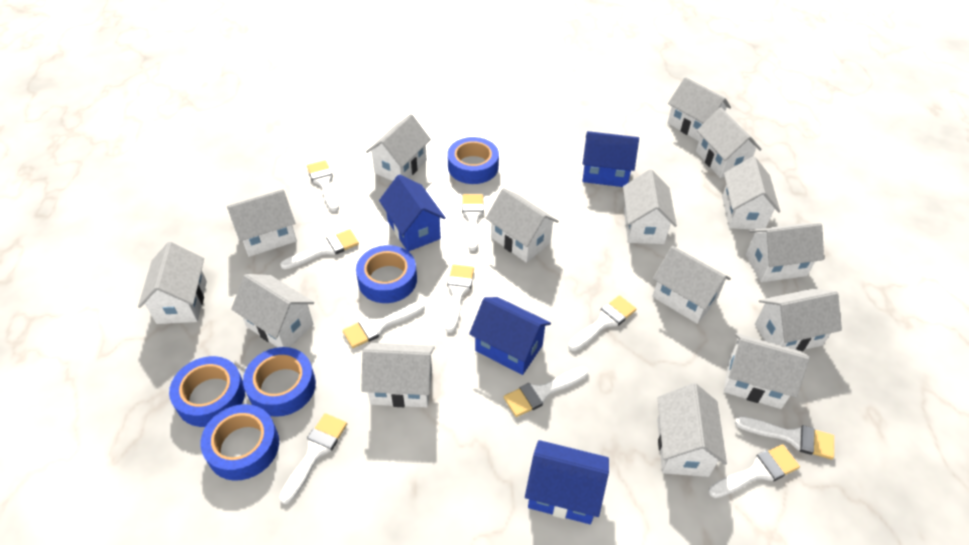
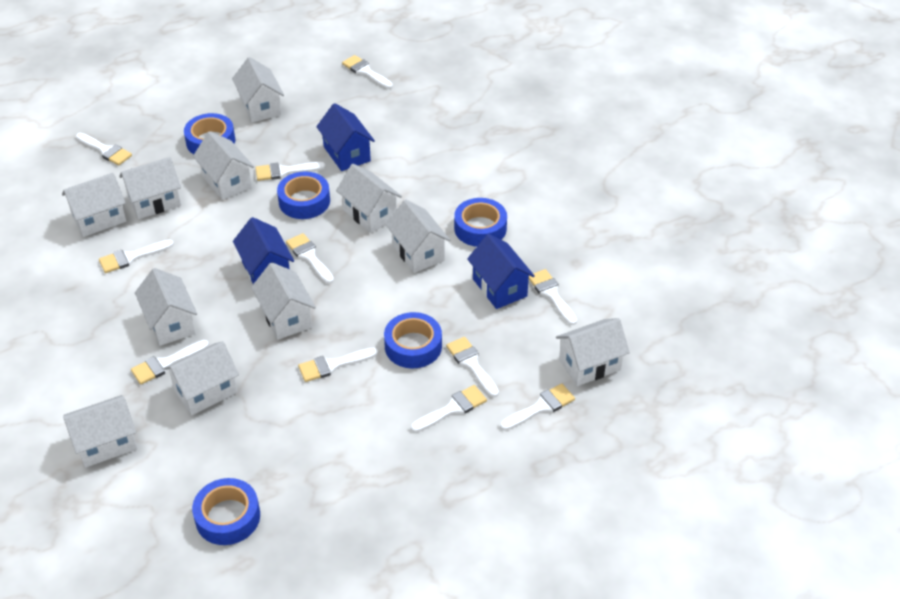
blue house: [379,174,446,252] [469,297,551,375] [525,440,609,524] [582,131,639,187] = 4 -> [233,217,294,284] [316,103,375,171] [467,234,535,309] = 3
white brush: [279,413,347,504] [280,229,359,269] [307,160,339,212] [342,302,425,348] [445,264,474,333] [462,194,484,251] [504,367,588,417] [568,295,636,351] [709,444,800,498] [735,416,834,460] = 10 -> [76,133,132,165] [99,240,174,273] [131,340,209,384] [255,162,326,181] [286,233,334,284] [298,348,378,382] [342,55,393,89] [410,385,487,433] [446,337,499,397] [500,384,575,431] [529,269,577,325] = 11
white house: [138,242,207,324] [227,189,297,257] [231,274,314,347] [361,343,435,408] [366,114,431,181] [486,188,559,263] [623,169,677,244] [652,246,731,324] [657,383,727,477] [668,77,731,141] [696,108,762,178] [722,156,780,230] [724,333,809,409] [746,223,824,282] [755,289,842,351] = 15 -> [62,173,126,237] [63,395,137,468] [119,157,181,219] [135,268,197,346] [164,341,239,415] [193,131,254,200] [232,57,284,123] [251,262,316,340] [336,164,402,233] [386,200,450,273] [556,318,630,386] = 11

